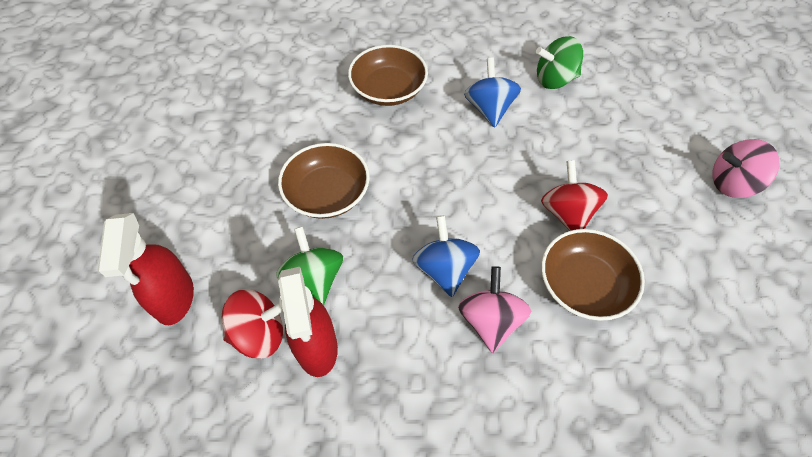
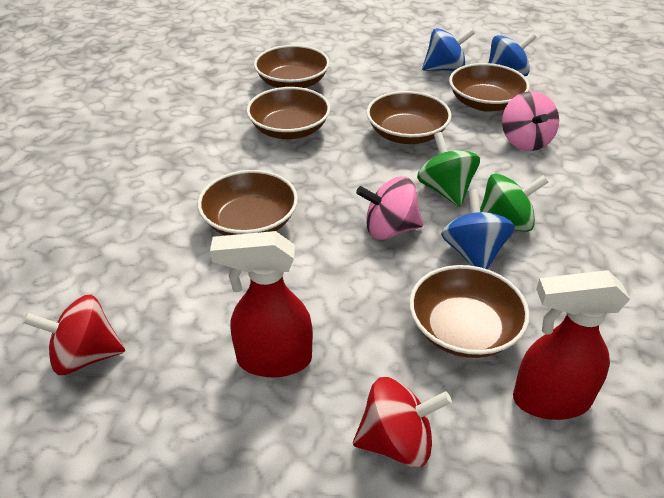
blue spinning top: [412,216,480,297] [464,58,521,128] = 2 -> [422,28,475,71] [441,189,515,270] [488,33,537,76] = 3
brown bowl: [278,143,370,219] [348,45,428,106] [541,229,645,321] = 3 -> [198,170,298,236] [247,87,330,139] [254,45,330,88] [366,91,451,144] [409,265,530,358] [449,63,530,112] = 6

